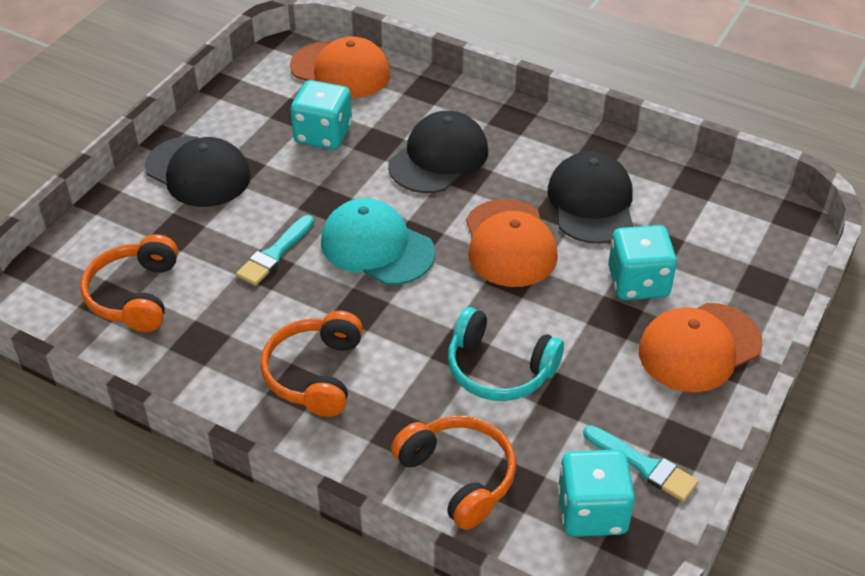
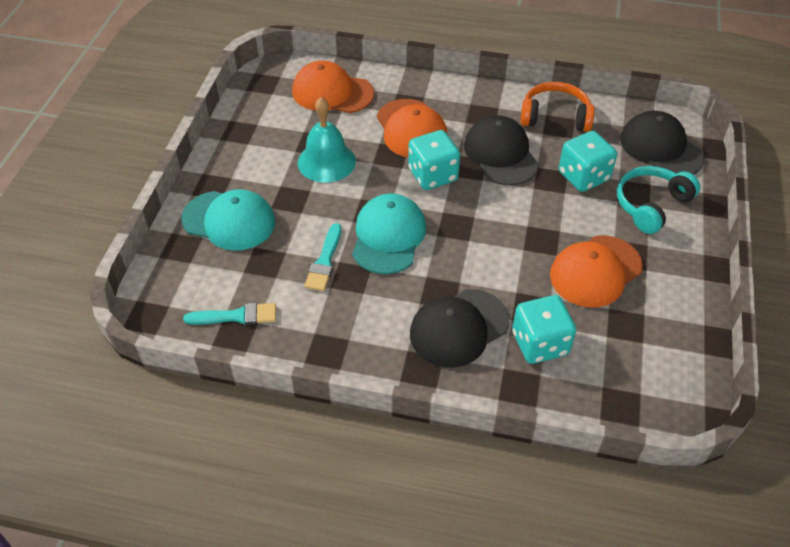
orange headphones: [80,234,178,332] [260,311,363,417] [391,416,516,530] = 3 -> [521,82,595,132] = 1
turquoise bell: none = 0 -> [298,97,356,183] = 1
turquoise cap: [321,198,435,285] = 1 -> [181,189,275,251] [352,193,426,274] = 2

